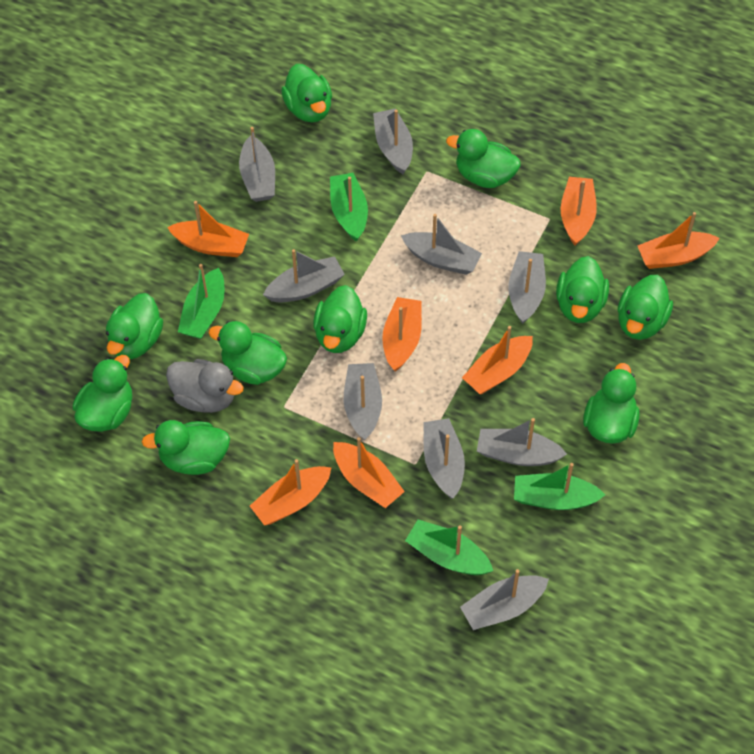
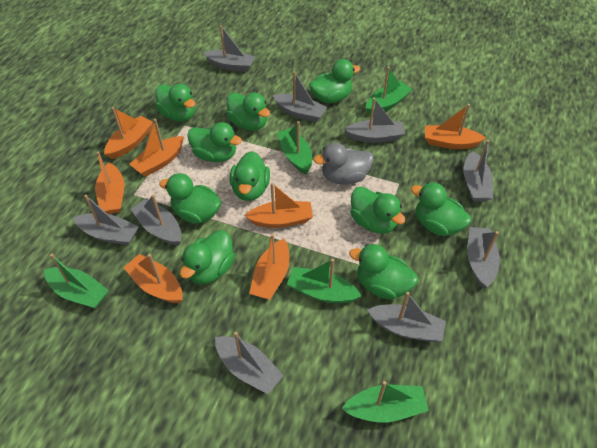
green boat: [178,264,224,339] [330,173,368,242] [405,520,493,575] [514,463,605,510] = 4 -> [44,254,109,309] [277,121,312,175] [287,259,361,303] [341,381,429,422] [366,67,412,115] = 5

